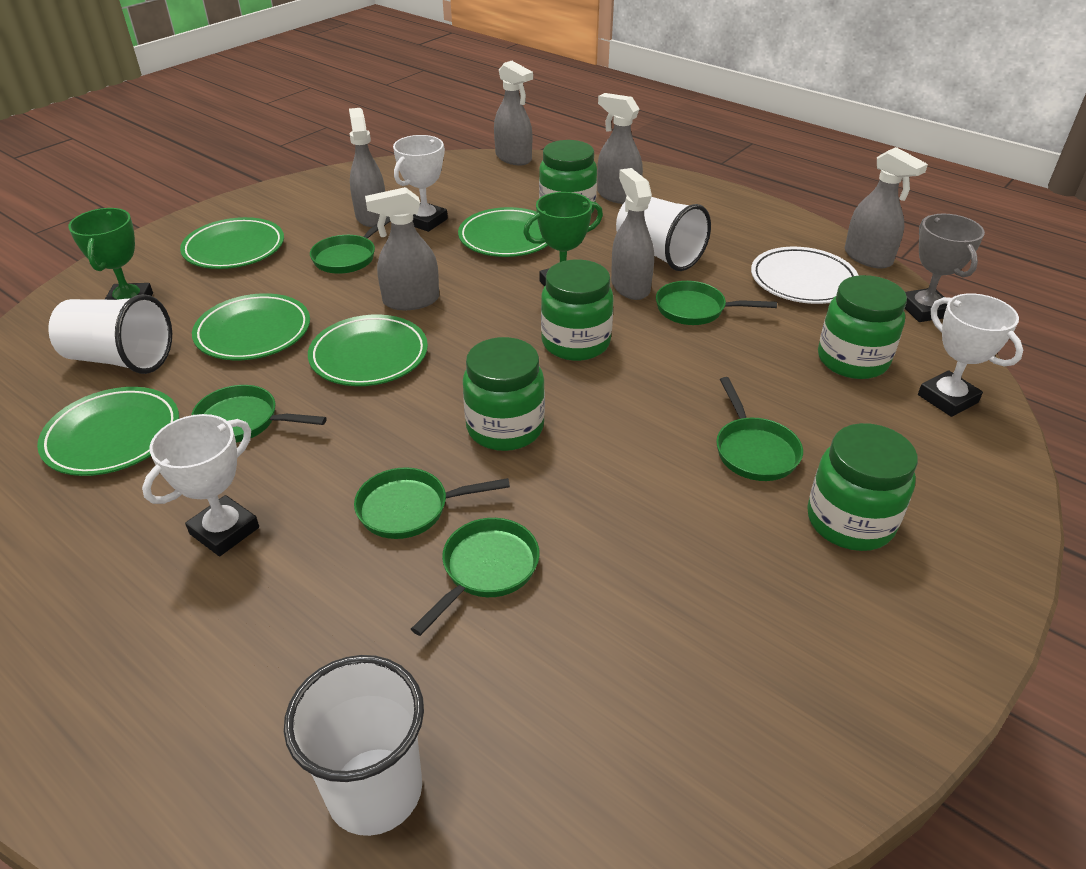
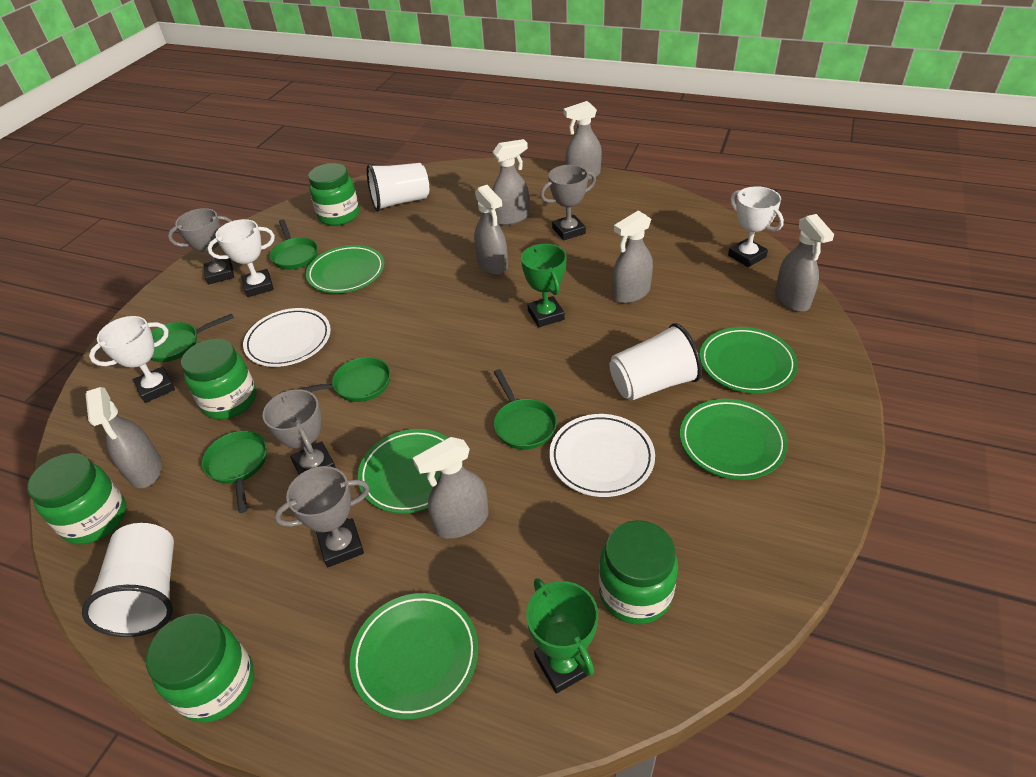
green pan: [191,385,327,442] [310,216,390,274] [354,467,510,539] [411,518,540,636] [656,281,777,325] [716,377,803,481] = 6 -> [150,314,234,362] [202,431,267,513] [270,219,318,270] [294,357,391,402] [494,369,557,450] = 5
grey spray bottle: [349,108,385,227] [365,187,439,310] [494,61,533,165] [597,93,643,204] [611,168,654,300] [845,147,928,269] = 6 -> [86,387,162,488] [413,437,488,539] [474,185,508,275] [492,139,529,225] [564,101,602,180] [612,210,653,303] [775,214,834,312] = 7
grey trophy: [905,214,985,322] = 1 -> [168,208,234,284] [263,389,336,475] [274,466,370,568] [540,165,596,240] = 4
white plate: [751,247,859,304] = 1 -> [243,308,331,367] [549,414,655,497] = 2

